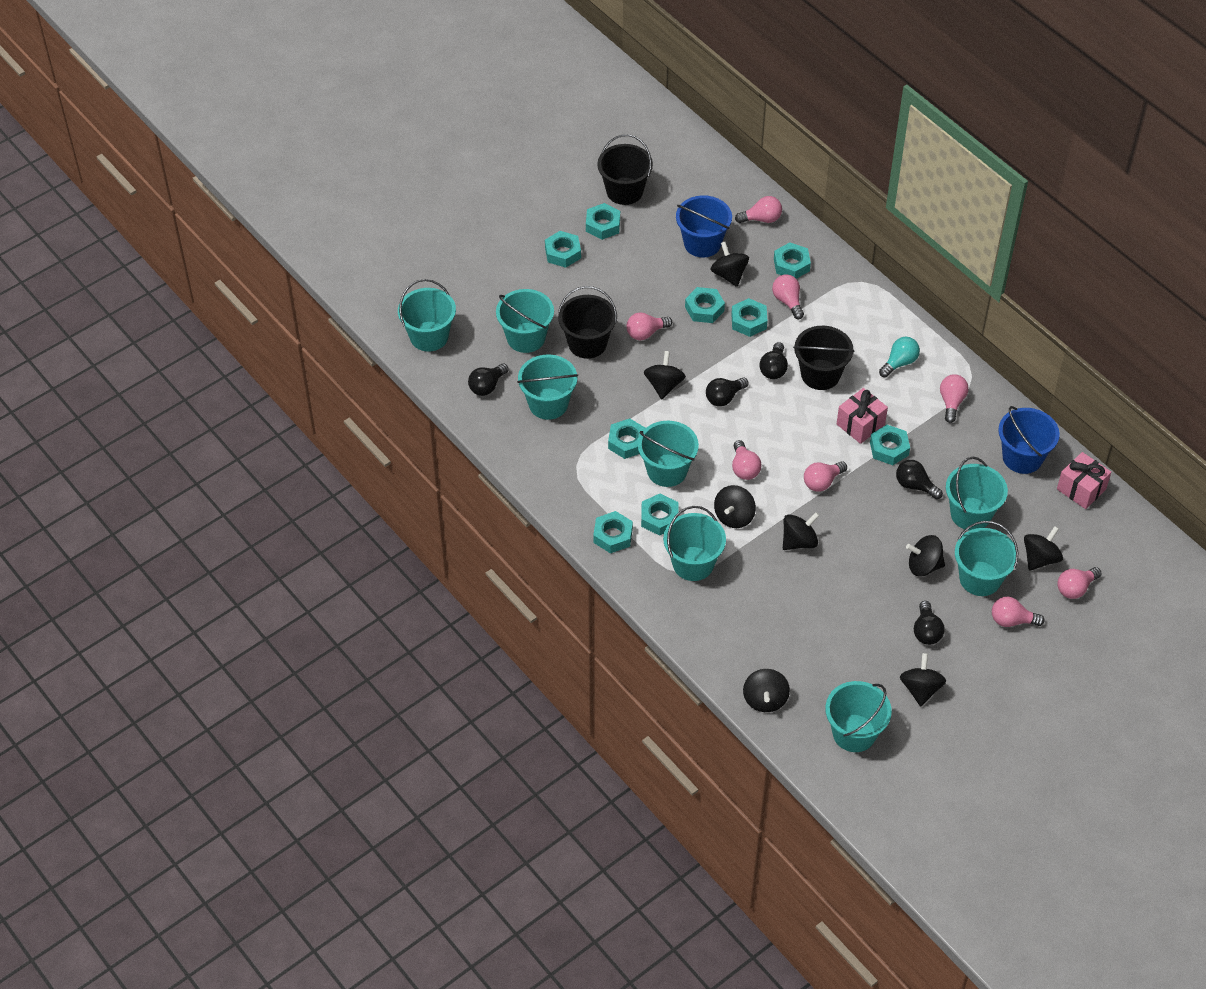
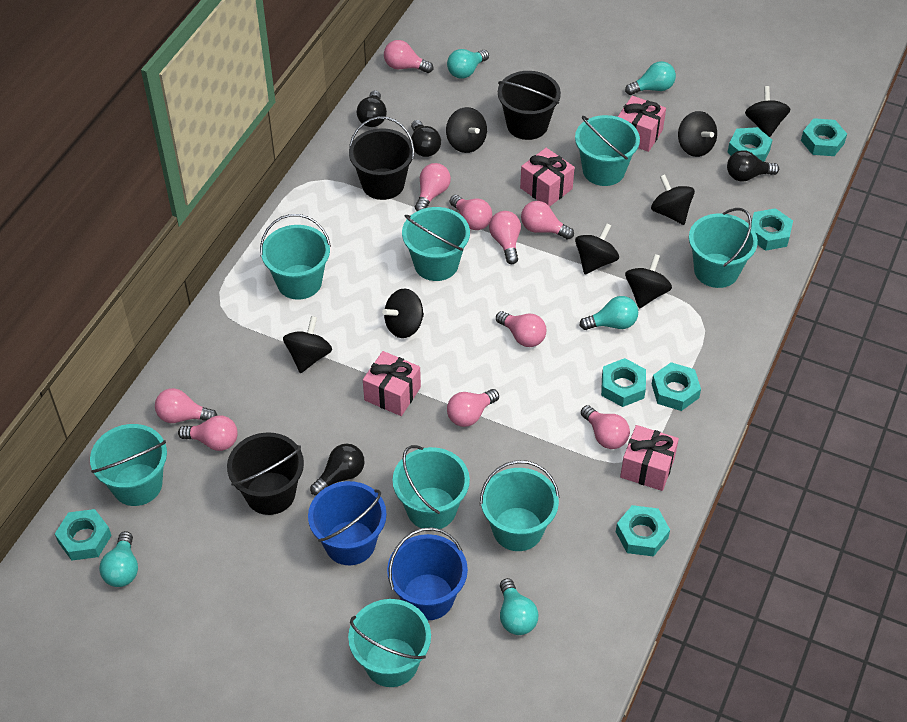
black light bulb: [468,363,509,396] [706,377,749,406] [759,342,788,379] [896,460,943,499] [914,601,945,645] = 5 -> [310,443,364,495] [357,90,387,127] [411,120,441,157] [727,150,779,182] = 4
pink gift: [837,388,888,444] [1057,452,1111,509] = 2 -> [363,351,421,416] [520,148,575,207] [618,96,666,152] [620,425,679,491] = 4
pink light bulb: [626,312,672,340] [732,440,762,480] [735,196,782,223] [772,274,804,319] [804,461,847,492] [940,374,969,423] [992,597,1045,627] [1057,567,1102,599] = 8 -> [155,388,217,423] [178,415,238,451] [384,40,433,73] [415,163,451,211] [447,389,499,427] [450,195,492,230] [489,211,521,264] [496,311,546,347] [521,201,574,239] [581,405,630,449] = 10
turquoise light bulb: [879,337,920,378] = 1 -> [99,531,138,587] [447,49,489,79] [500,578,538,635] [579,296,638,330] [625,61,676,95] = 5
turquoise nut: [545,231,581,268] [586,203,620,240] [593,511,633,553] [608,419,645,459] [641,493,678,536] [685,287,725,323] [731,298,767,337] [774,242,811,279] [870,425,910,465] = 9 -> [55,509,112,561] [601,358,646,407] [616,505,670,557] [652,362,701,411] [727,127,772,162] [751,208,793,251] [801,118,847,156] = 7

